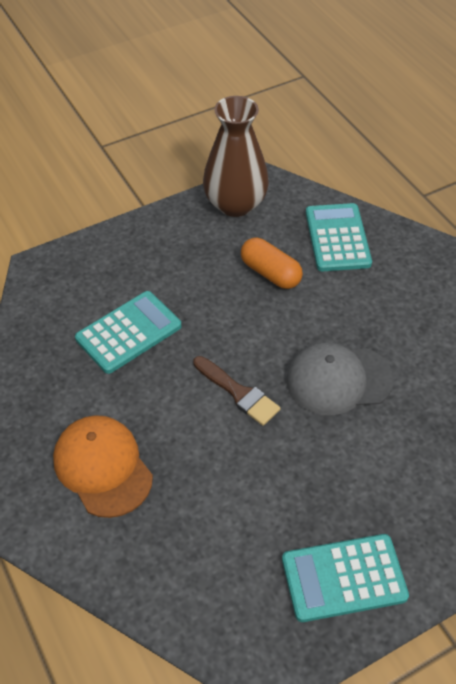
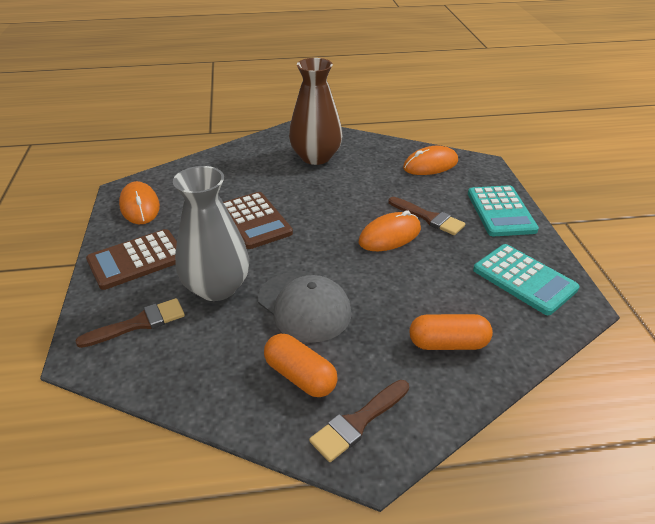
brown brush: [193,356,281,426] = 1 -> [75,298,185,348] [309,380,409,462] [388,197,465,235] = 3
brown calculator: none = 0 -> [86,229,177,290] [223,192,293,249] = 2
grey vase: none = 0 -> [173,166,249,301] = 1
orange cap: [53,415,153,518] = 1 -> none = 0
orange capsule: [241,237,303,289] = 1 -> [264,334,338,397] [410,314,493,350] = 2
orange mouse: none = 0 -> [119,181,160,224] [359,210,421,251] [403,146,458,175] = 3
turquoise calculator: [75,291,182,374] [282,534,409,622] [306,203,372,271] = 3 -> [468,185,539,236] [473,244,580,315] = 2

